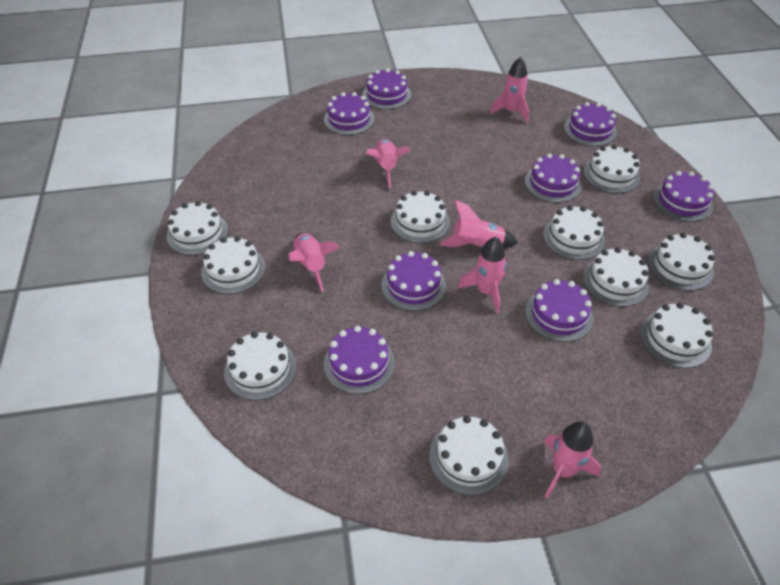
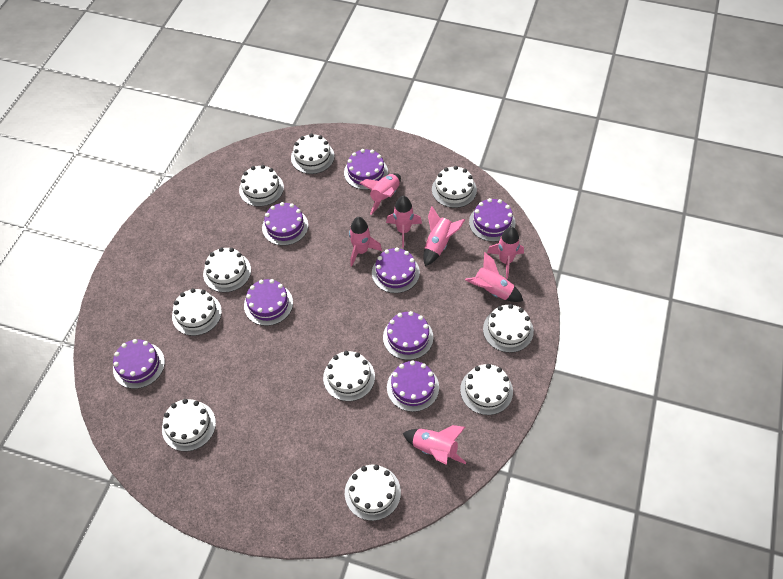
pink rocket: [288,233,340,291] [366,139,411,188] [440,200,518,248] [458,237,507,313] [490,57,529,122] [544,421,601,498] = 6 -> [349,217,382,267] [360,173,401,215] [386,196,422,248] [403,425,466,465] [423,206,465,266] [465,252,523,302] [487,227,524,279] = 7

